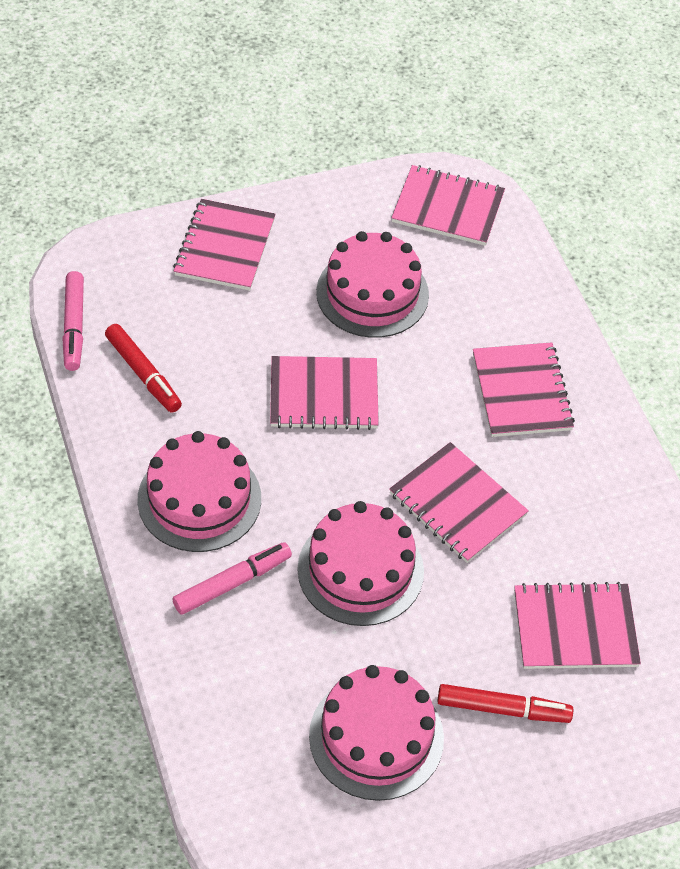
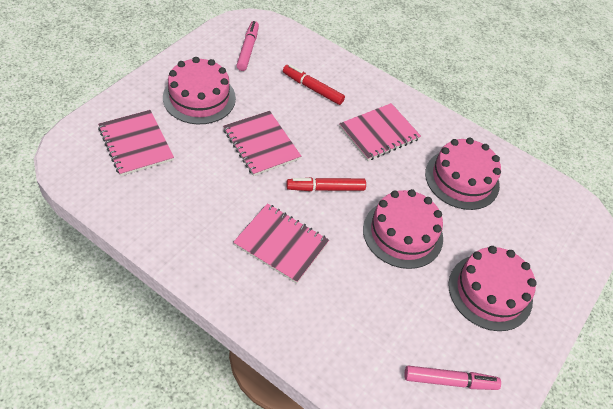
pink notebook: [173,199,276,291] [270,356,379,430] [389,442,529,563] [391,165,505,246] [473,342,575,437] [514,582,641,669] = 6 -> [98,110,174,176] [223,111,301,176] [233,203,329,284] [339,103,421,161] = 4

